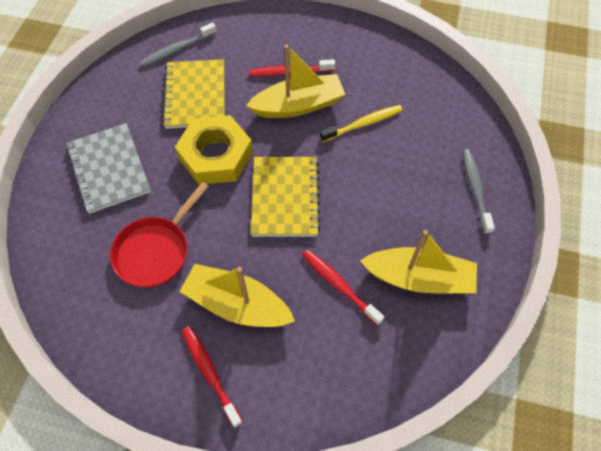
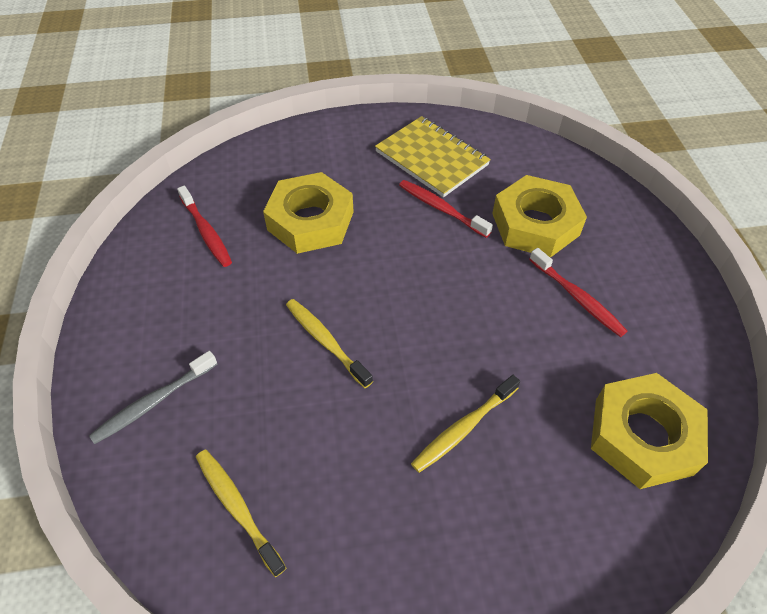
grey notebook: [66,123,151,214] = 1 -> none = 0
grey toothbrush: [140,22,217,67] [463,149,495,234] = 2 -> [89,351,217,444] = 1
red pan: [110,182,209,288] = 1 -> none = 0
yellow boat: [179,264,295,327] [246,45,345,118] [360,230,477,294] = 3 -> none = 0
yellow notebook: [162,59,225,129] [251,157,321,237] = 2 -> [375,116,491,197] = 1
yellow nut: [175,115,253,185] = 1 -> [263,172,354,254] [492,175,587,258] [591,373,708,489] = 3
yellow toothbrush: [320,105,403,142] = 1 -> [196,450,286,577] [286,299,373,388] [411,375,520,473] = 3

